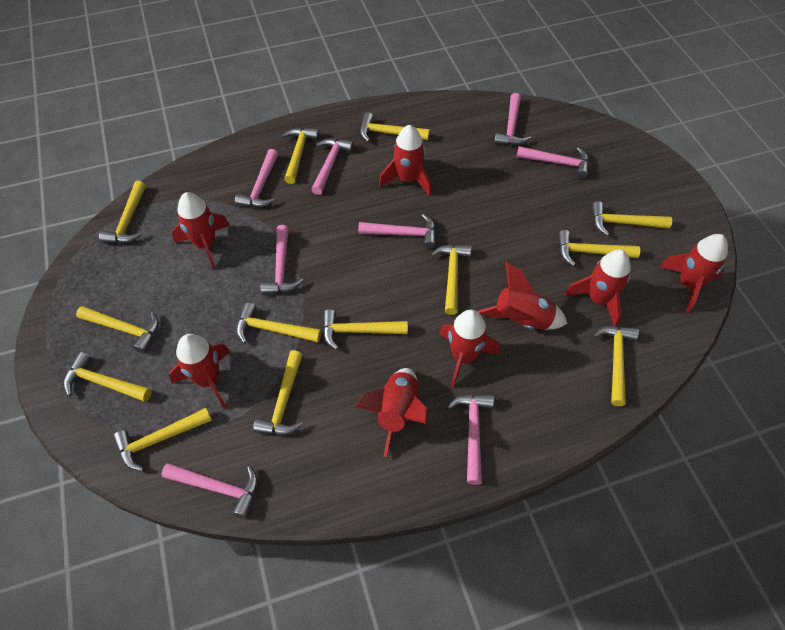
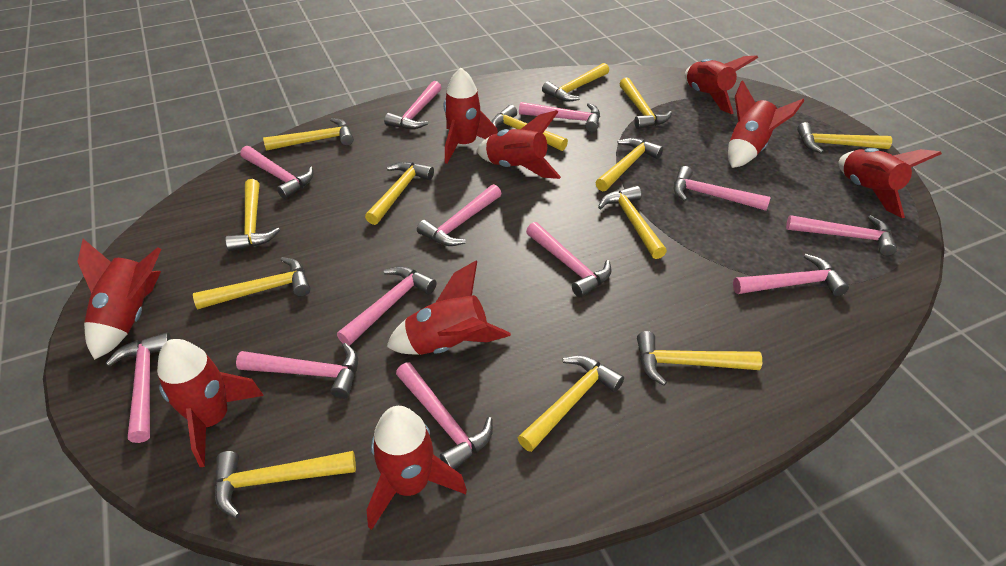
pink hammer: [161,463,258,518] [235,149,278,208] [261,225,303,294] [311,138,354,195] [358,214,436,249] [447,394,494,485] [494,93,531,145] [516,146,589,178] = 8 -> [106,332,172,443] [236,343,358,399] [240,146,314,199] [337,266,437,346] [384,81,442,129] [396,362,493,470] [417,184,502,246] [519,102,600,132] [526,222,612,298] [674,166,771,211] [733,254,849,296] [786,215,897,256] = 12
red rocket: [169,334,230,409] [172,192,230,270] [355,368,428,457] [379,125,431,196] [439,310,499,388] [477,262,568,330] [564,250,631,326] [659,234,728,313] = 8 -> [77,239,161,360] [157,339,264,467] [367,406,467,530] [386,261,511,355] [444,68,498,164] [477,110,561,179] [685,55,758,114] [728,80,804,168] [839,148,942,218] = 9

